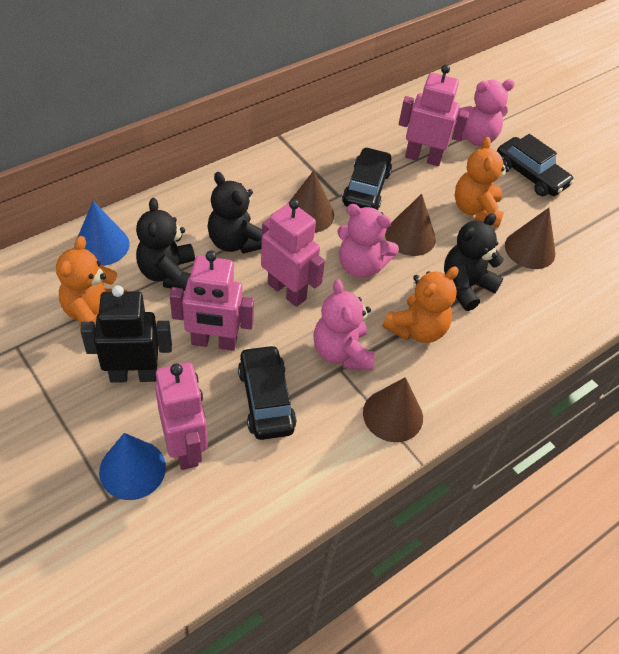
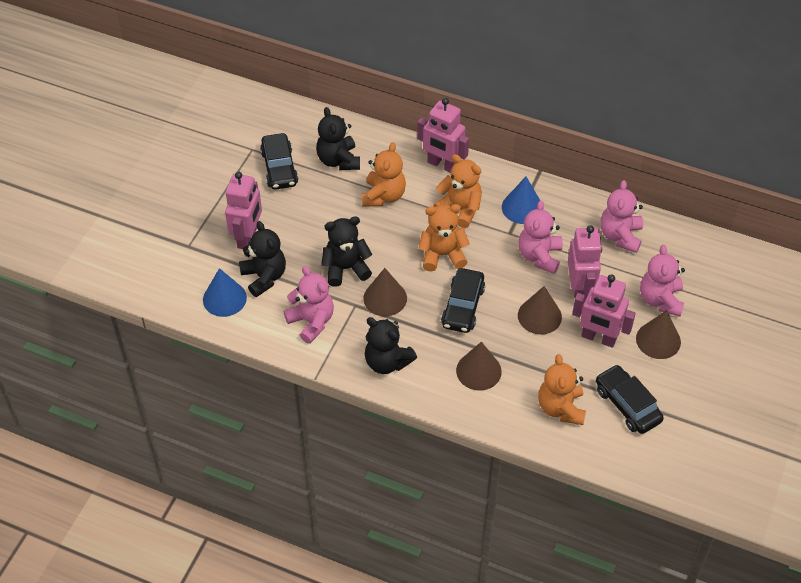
black robot: [80,285,172,383] = 1 -> none = 0
black teddy bear: [136,198,195,291] [207,172,262,254] [444,213,504,311] = 3 -> [239,221,286,297] [316,107,360,170] [321,217,373,287] [365,317,417,374] = 4
orange teddy bear: [56,236,127,326] [382,266,458,343] [455,137,509,227] = 3 -> [362,142,406,206] [418,204,470,272] [433,154,482,228] [538,354,586,425] = 4
pink teddy bear: [313,279,375,370] [337,204,399,278] [453,79,515,146] = 3 -> [283,266,334,344] [519,200,563,274] [600,180,643,253] [640,245,685,317] = 4

